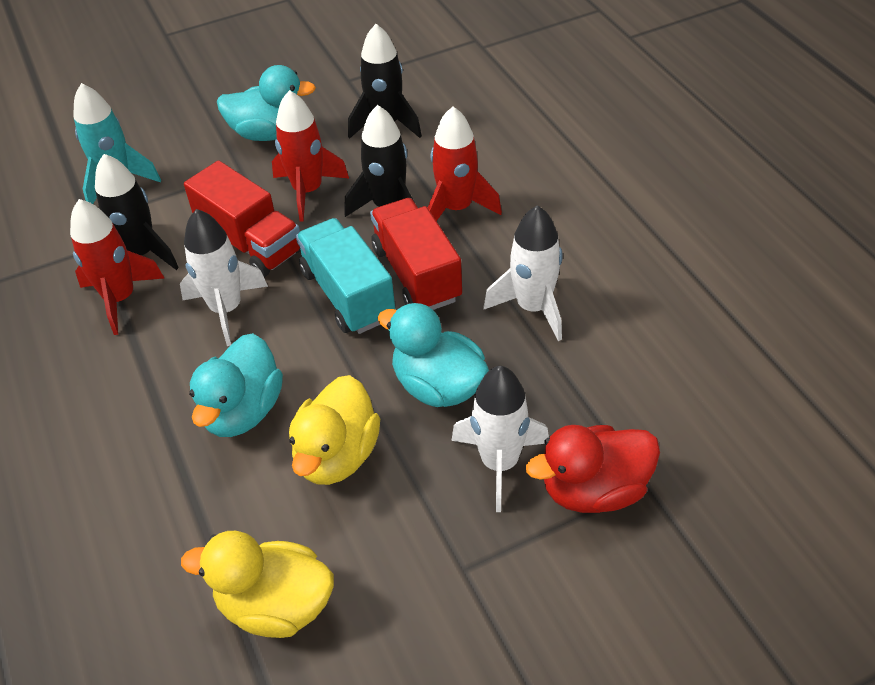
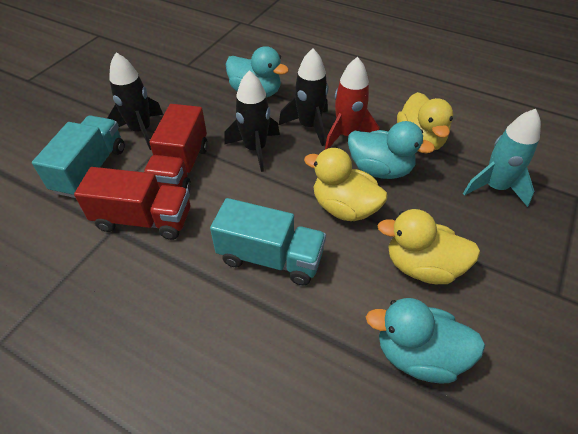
red duck: [526,425,660,513] = 1 -> none = 0
red rocket: [70,199,164,335] [272,90,349,222] [428,107,502,221] = 3 -> [325,57,379,149] = 1
turquoise truck: [296,218,395,334] = 1 -> [32,115,125,198] [210,198,326,285] = 2
white rocket: [180,209,268,346] [451,366,549,512] [484,205,563,341] = 3 -> none = 0
yellow duck: [181,531,334,638] [289,375,380,485] = 2 -> [304,148,388,221] [377,209,480,284] [397,92,453,150] = 3

